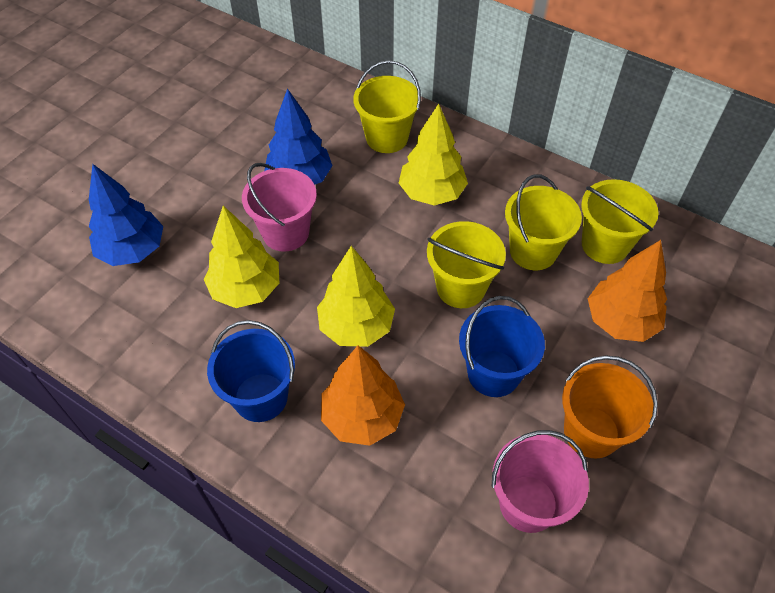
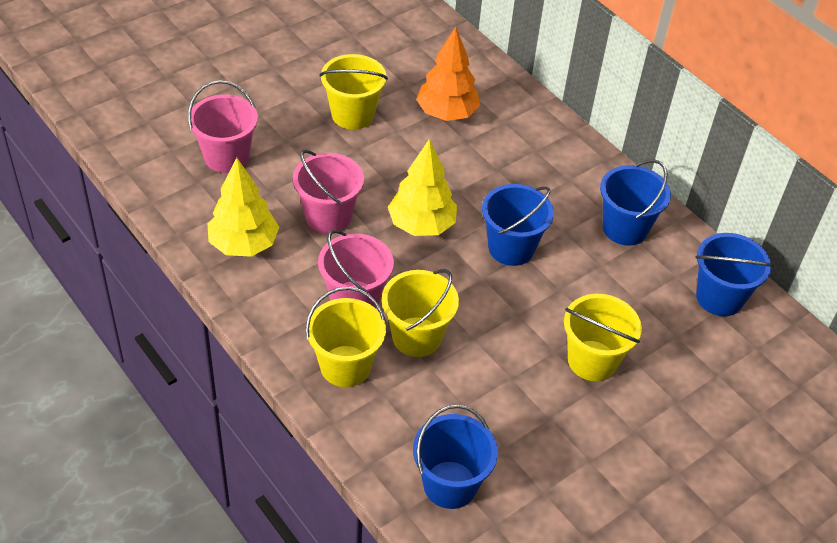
blue bucket: [207,320,295,422] [459,296,545,397] = 2 -> [413,404,498,509] [482,184,554,266] [600,159,671,246] [695,233,774,316] = 4
blue tree: [89,164,163,266] [264,88,333,185] = 2 -> none = 0
orange bucket: [562,355,658,459] = 1 -> none = 0
orange tree: [321,345,405,446] [588,240,667,342] = 2 -> [416,27,480,121] = 1
pink bucket: [242,163,317,252] [491,430,589,533] = 2 -> [188,80,258,173] [293,150,364,234] [318,230,394,309] = 3
yellow tree: [204,206,279,308] [317,246,395,347] [399,103,468,205] = 3 -> [207,158,279,257] [388,139,457,236] = 2

